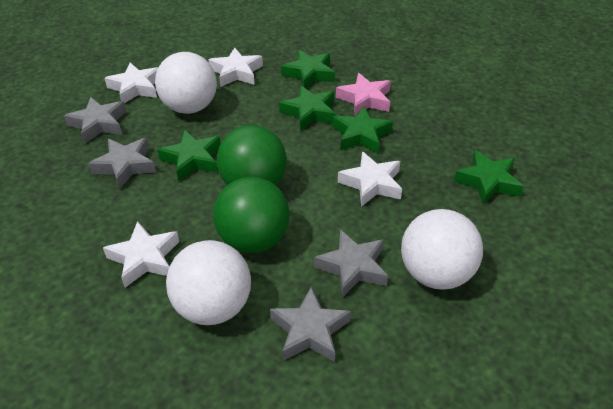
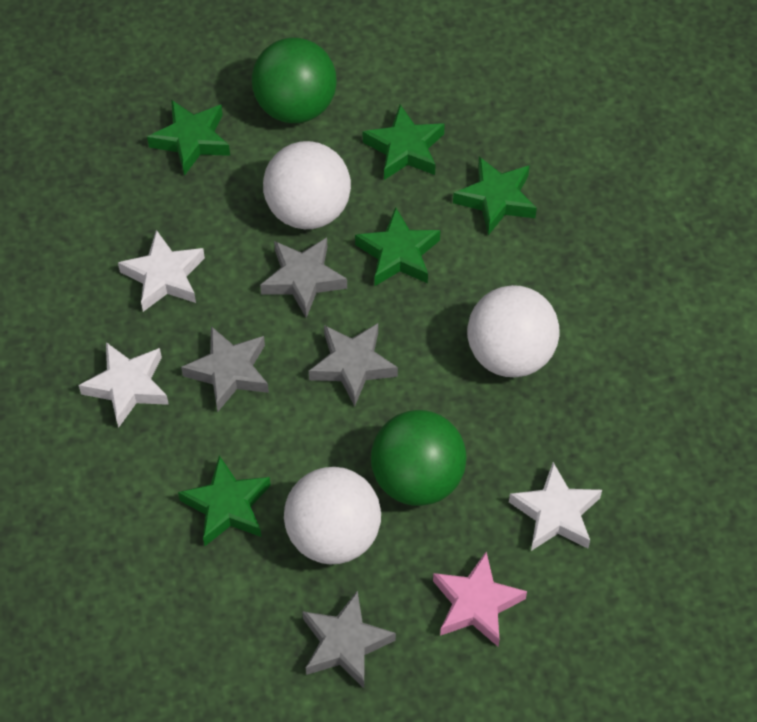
white star: [103,221,179,288] [105,63,158,103] [208,48,263,87] [338,151,402,207] = 4 -> [79,342,169,428] [118,230,205,312] [509,462,602,551] = 3

